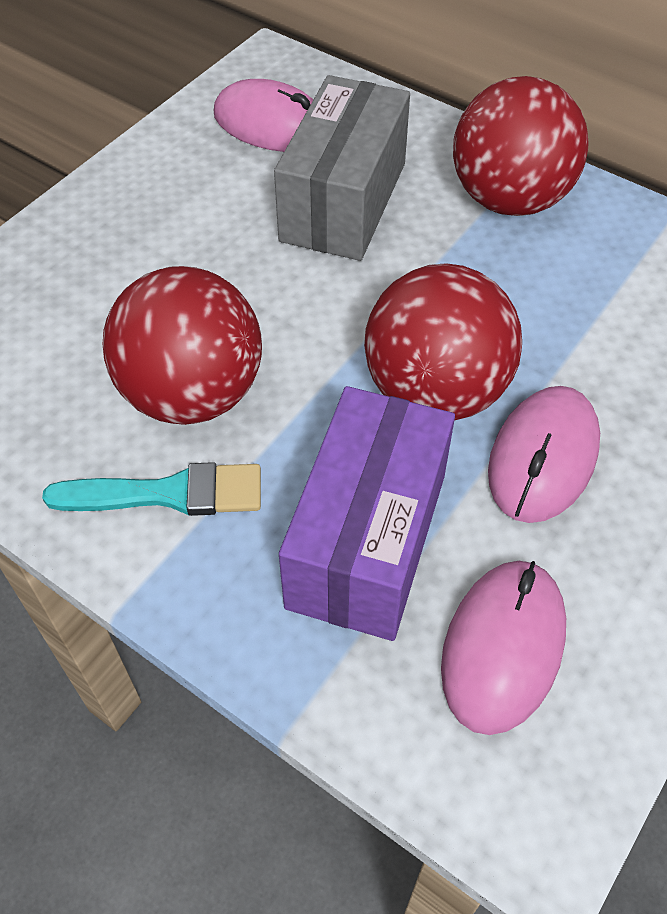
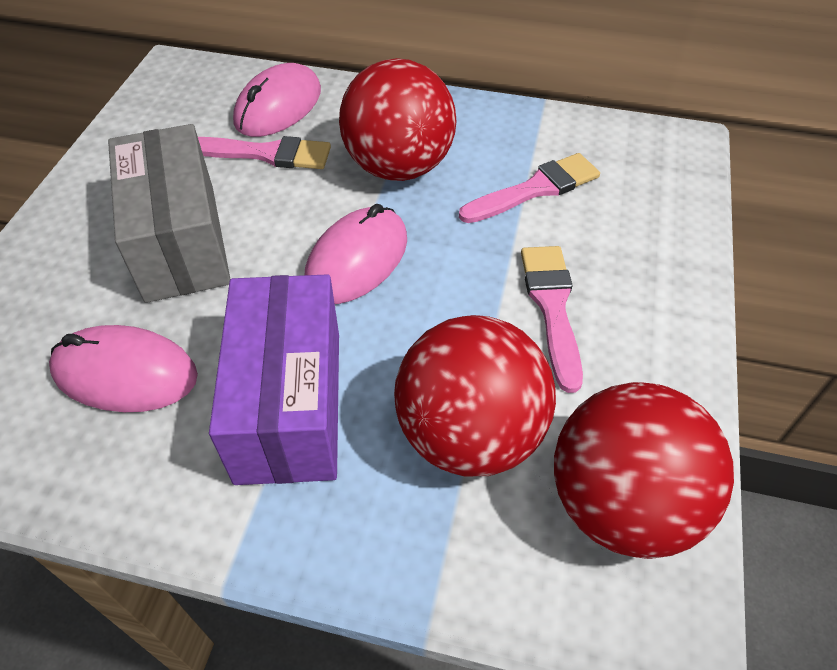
pink brush: none = 0 -> [198,136,331,169] [459,153,600,223] [521,246,583,393] = 3
turquoise brush: [42,462,261,516] = 1 -> none = 0

